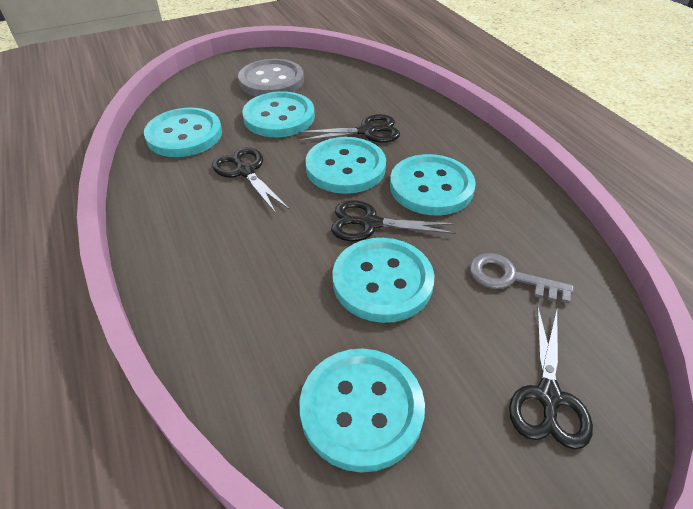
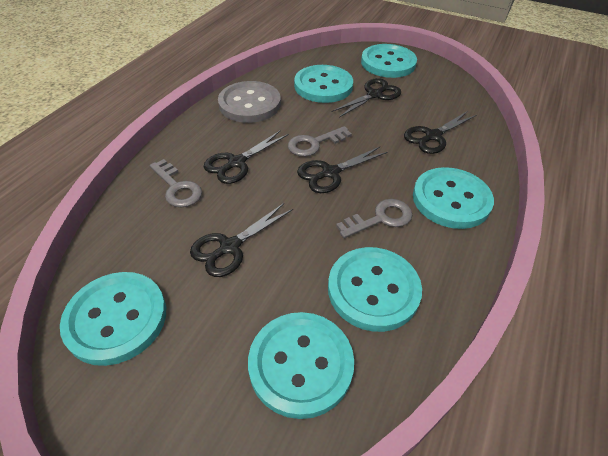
black scissors: [212,147,289,213] [298,114,400,143] [331,200,456,241] [509,306,593,449] = 4 -> [190,203,293,277] [204,130,288,184] [297,147,388,193] [331,78,401,117] [404,111,477,154] = 5
grey key: [470,253,574,304] = 1 -> [150,159,202,207] [288,126,352,157] [336,199,412,238] = 3

